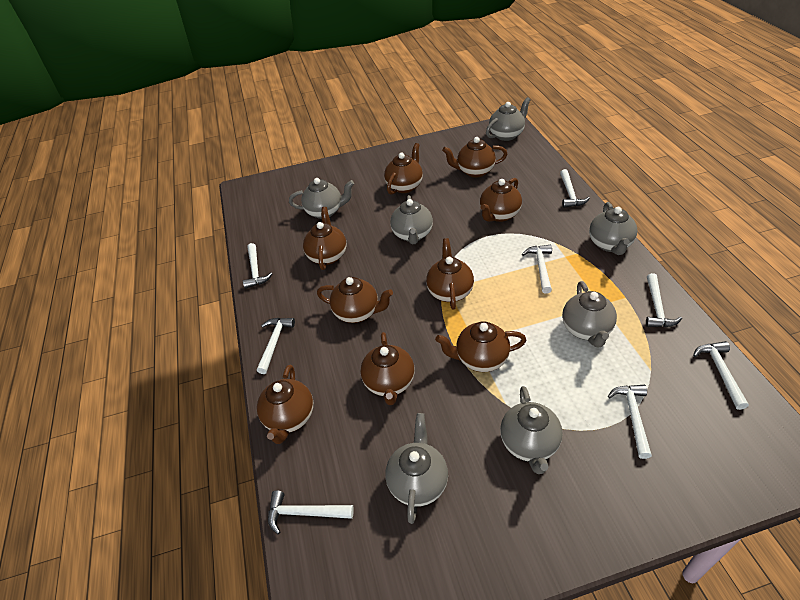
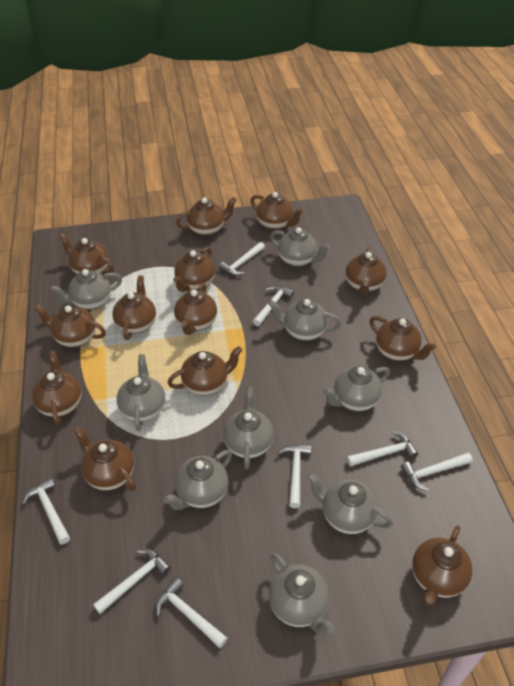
brown teapot: [257,365,313,444] [303,207,347,270] [317,277,393,323] [360,332,414,405] [384,143,423,195] [426,238,474,309] [435,322,526,372] [442,137,507,178] [480,178,522,222] = 9 -> [32,351,82,426] [34,304,106,347] [59,233,114,274] [73,426,137,491] [112,275,156,340] [168,346,242,396] [173,247,215,292] [174,283,217,335] [176,197,237,236] [250,192,303,230] [345,247,387,295] [370,316,436,361] [412,525,472,606] = 13
grey teapot: [289,178,354,219] [385,413,448,524] [390,195,433,244] [486,97,531,141] [500,386,562,474] [562,281,617,347] [589,202,637,255] = 7 -> [50,269,122,310] [117,354,165,431] [164,450,232,510] [223,387,274,469] [268,299,342,341] [269,553,335,635] [270,227,330,267] [307,472,393,534] [323,366,390,411] = 9

